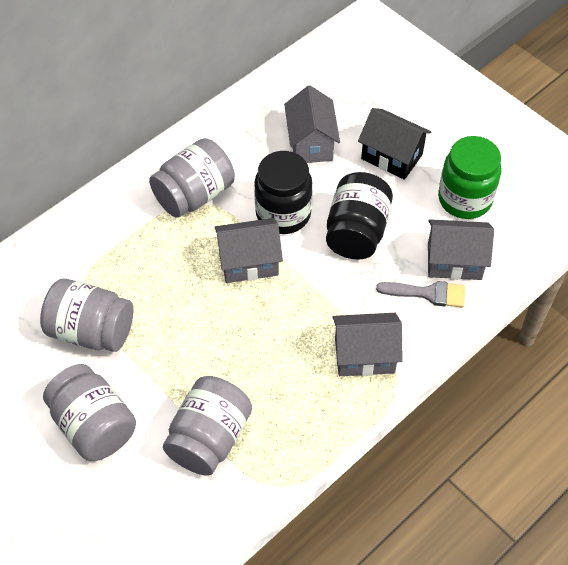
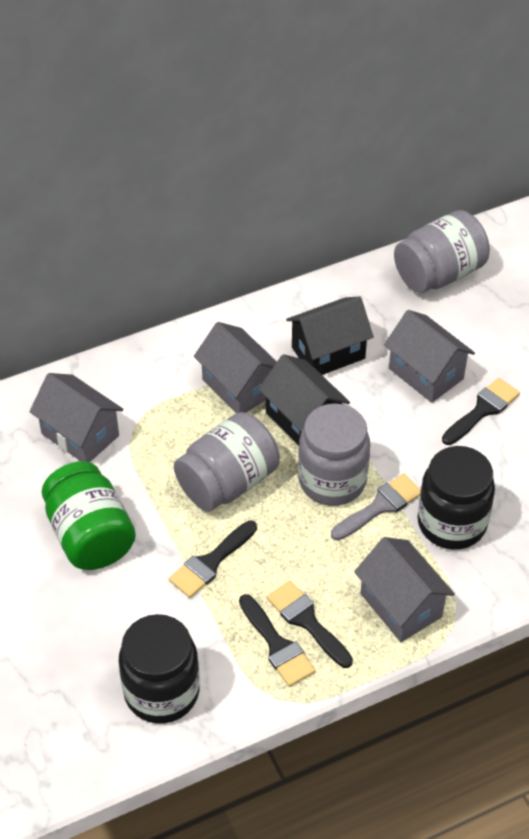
black brush: none = 0 -> [169,520,257,598] [239,594,316,687] [267,581,353,668] [442,378,520,445] = 4
black house: [358,108,431,180] = 1 -> [258,354,350,445] [286,296,374,375] = 2
grey jar: [40,278,133,352] [43,364,136,461] [149,138,235,218] [163,376,252,476] = 4 -> [174,412,280,511] [298,403,370,506] [394,210,490,293] = 3

